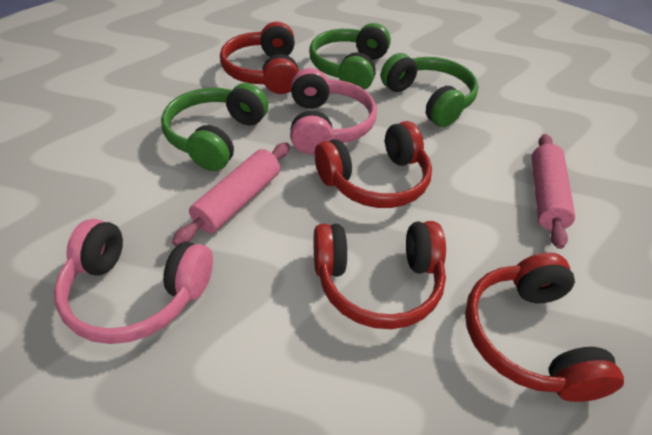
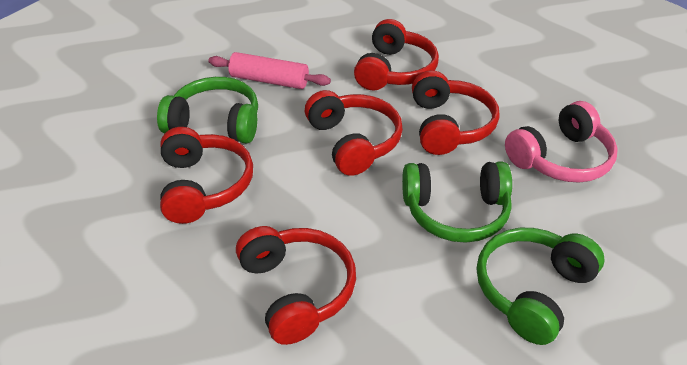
pink headphones: [54,219,213,344] [290,68,377,154] = 2 -> [505,101,618,183] = 1
pink rolling pin: [172,142,290,246] [531,134,575,249] = 2 -> [208,52,331,89] = 1
red headphones: [220,22,299,94] [314,221,446,329] [315,121,432,208] [465,253,624,402] = 4 -> [160,127,253,224] [236,226,356,345] [305,90,403,176] [354,19,439,90] [412,70,500,155] = 5

